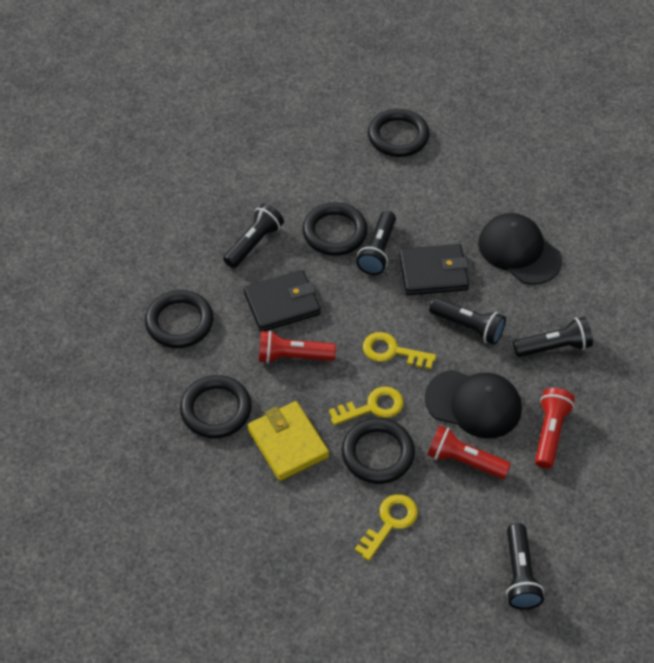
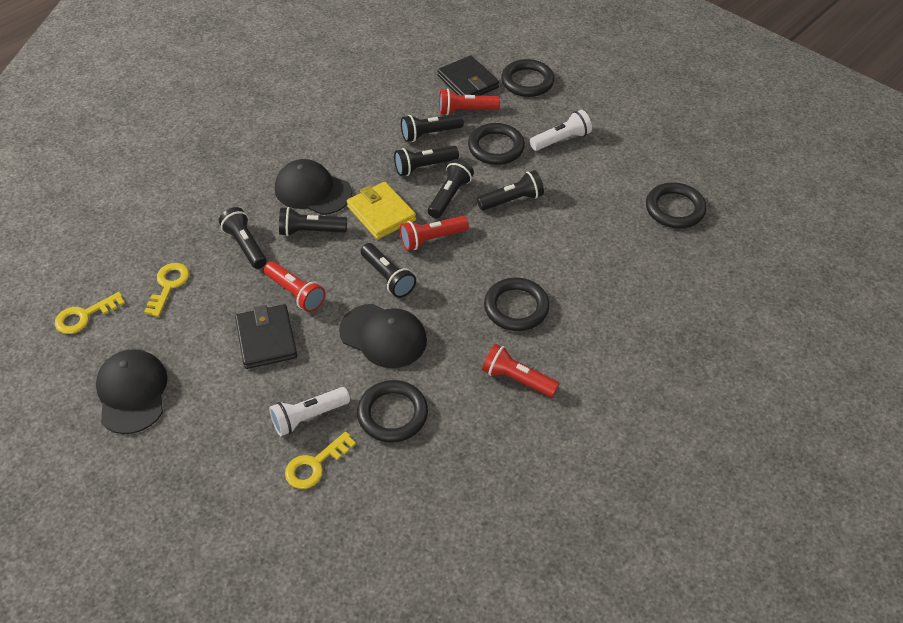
black cap: [425,370,522,439] [478,213,562,285] = 2 -> [96,349,168,434] [275,159,352,215] [339,304,427,368] = 3
black flashlight: [223,203,284,268] [356,211,396,275] [429,298,506,345] [506,523,544,610] [513,317,593,357] = 5 -> [219,207,267,269] [279,207,347,236] [361,243,416,298] [394,146,459,176] [401,114,464,142] [428,159,474,218] [477,170,544,211] = 7
red flashlight: [259,330,336,364] [427,426,511,479] [535,388,575,469] = 3 -> [264,261,326,312] [400,216,469,251] [439,88,500,115] [482,343,560,397] = 4
white flashlight: none = 0 -> [269,387,350,436] [530,110,592,151] = 2

